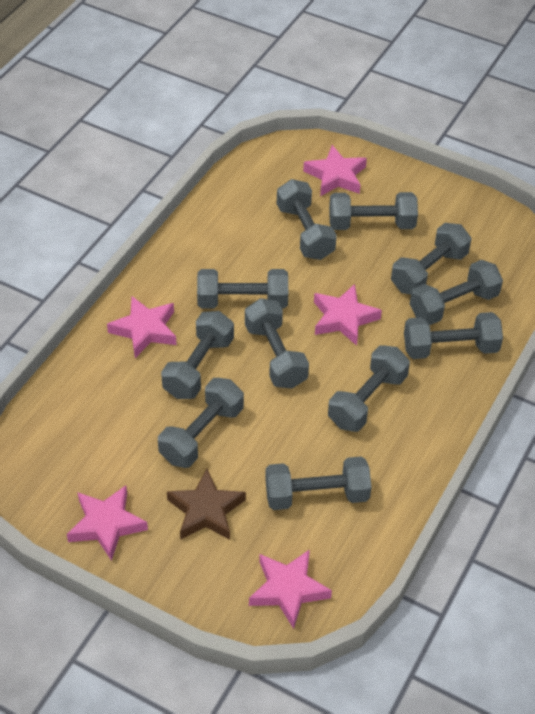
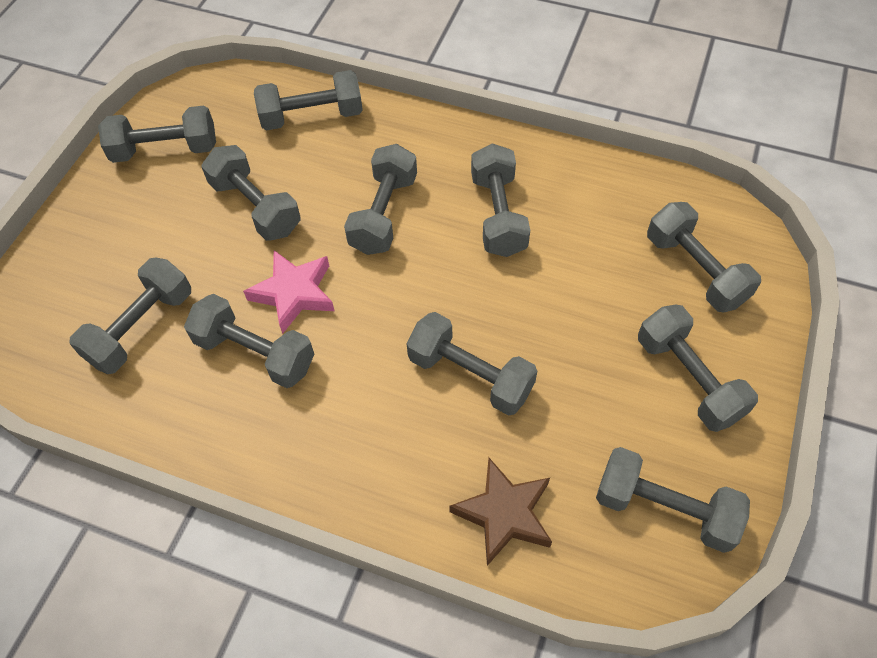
pink star: [67,486,148,561] [107,296,177,358] [249,550,332,629] [303,145,367,196] [314,284,382,346] = 5 -> [243,250,334,334] = 1

